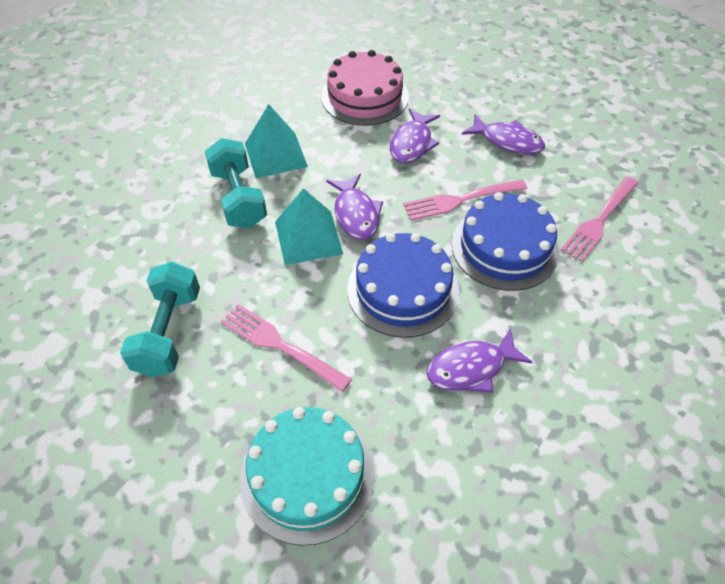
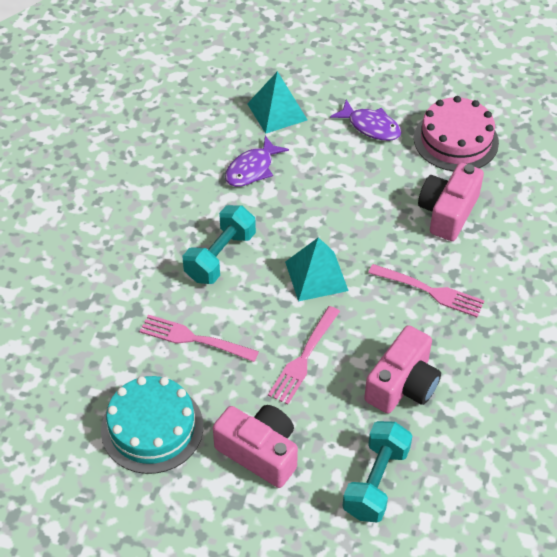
blue cake: [347,233,459,338] [452,192,559,291] = 2 -> none = 0
pink camera: none = 0 -> [213,405,298,488] [364,325,441,414] [418,163,484,241] = 3
purple fish: [326,174,383,240] [390,108,440,163] [427,328,533,393] [462,114,545,155] = 4 -> [225,136,289,187] [330,99,402,141] = 2

